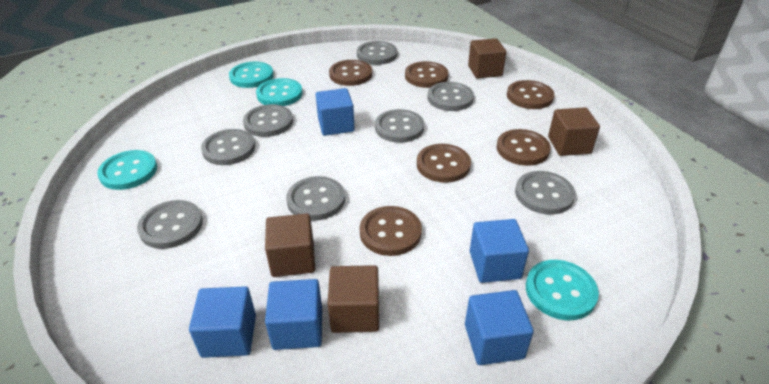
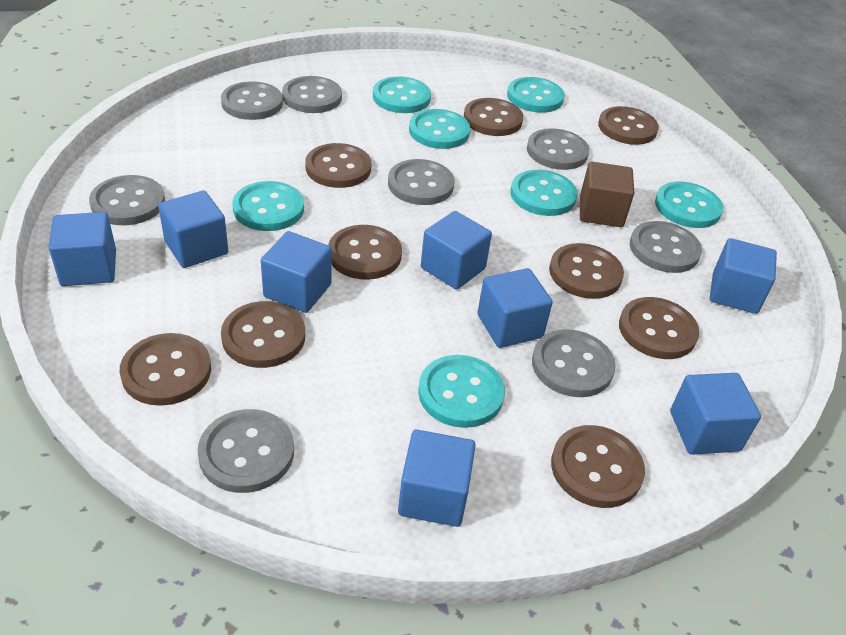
blue cube: [189,286,256,358] [265,279,322,350] [316,88,355,136] [465,290,534,365] [470,219,529,283] = 5 -> [49,212,116,286] [158,190,229,268] [261,231,332,313] [398,430,476,527] [421,211,492,290] [477,268,553,348] [670,373,761,455] [710,238,777,314] = 8
brown button: [329,60,372,86] [360,206,422,256] [405,61,448,88] [417,144,471,183] [497,129,551,166] [507,80,554,109] = 6 -> [120,333,211,406] [221,301,305,368] [305,143,372,188] [328,225,402,280] [464,98,523,136] [549,243,624,299] [551,425,645,508] [598,106,659,145] [619,297,699,359] = 9
brown cube: [265,214,315,277] [328,265,379,333] [468,38,506,79] [548,107,600,156] = 4 -> [580,162,634,227] = 1
turquoise button: [97,150,157,190] [229,61,273,88] [256,78,302,106] [526,260,599,321] = 4 -> [232,181,304,231] [373,77,431,113] [409,109,470,149] [418,355,505,428] [507,77,565,113] [511,170,578,216] [655,182,723,228] = 7

